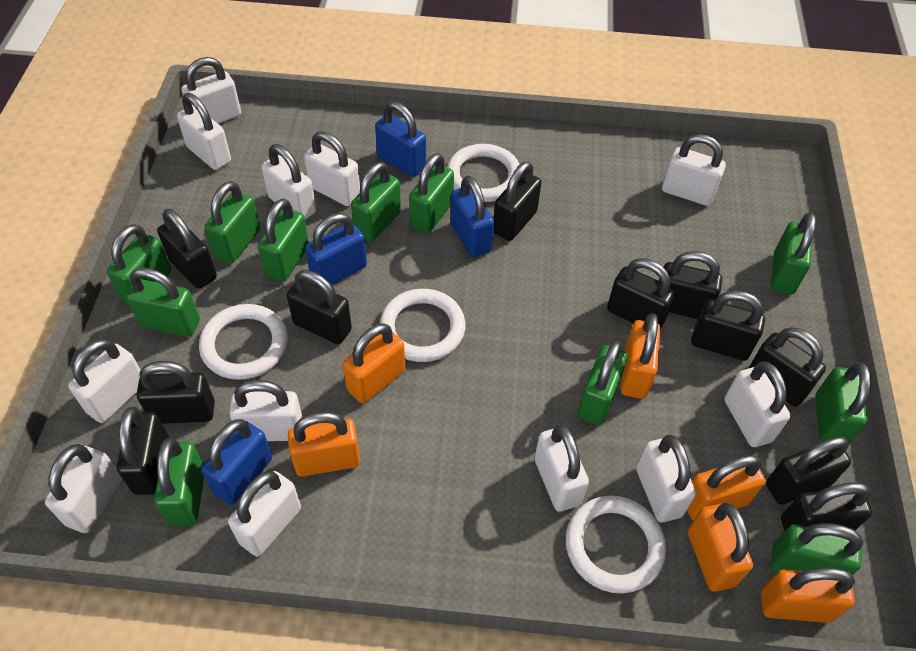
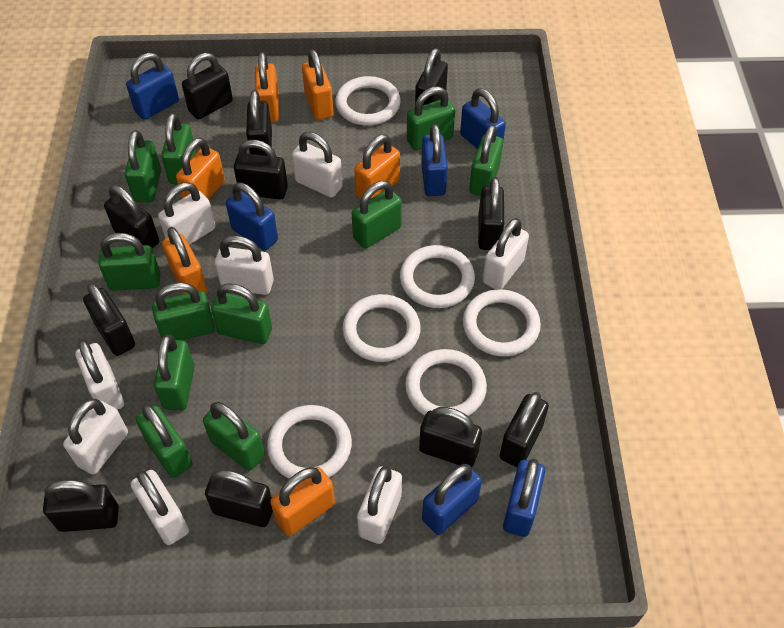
blue padlock: [201,419,272,505] [305,213,367,285] [375,101,426,177] [450,176,494,257] = 4 -> [126,53,179,120] [226,183,278,251] [421,124,448,196] [422,464,482,535] [460,88,506,149] [503,458,545,537] = 6
white padlock: [45,444,122,533] [68,339,141,423] [177,93,231,170] [181,57,241,123] [228,471,301,556] [229,380,303,441] [262,144,316,220] [304,131,360,206] [534,424,589,512] [636,435,696,522] [662,134,726,206] [724,362,790,447] = 12 -> [63,399,128,475] [75,339,124,410] [131,470,189,545] [158,183,215,245] [215,236,274,295] [292,132,343,198] [357,466,402,544] [482,218,529,289] = 8
white ring: [199,304,288,380] [380,289,466,362] [447,144,520,202] [566,496,666,593] = 4 -> [267,405,352,479] [335,76,401,126] [343,294,421,362] [400,245,475,308] [405,349,487,416] [463,289,541,356] = 6

